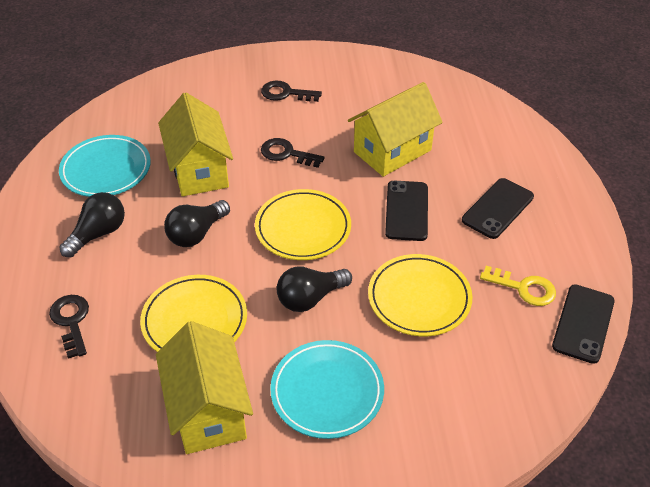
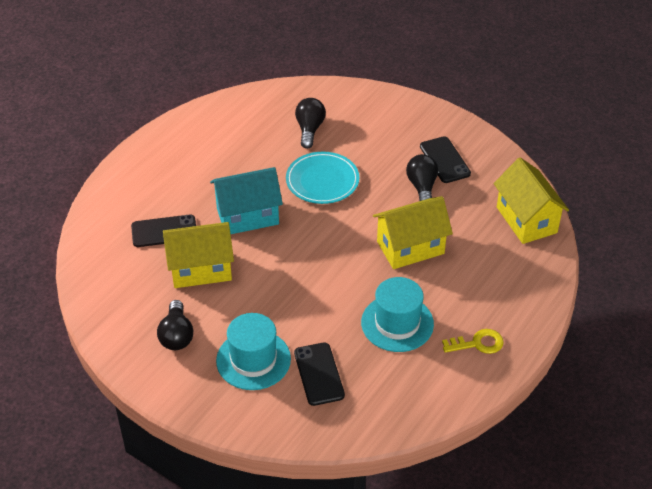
black key: [49,295,89,359] [261,81,322,102] [261,138,325,168] = 3 -> none = 0
turquoise hat: none = 0 -> [216,313,291,390] [361,277,434,352] = 2
turquoise house: none = 0 -> [210,167,283,234] = 1
turquoise plate: [59,135,151,197] [270,340,384,439] = 2 -> [286,152,359,204] = 1
yellow plate: [140,275,247,352] [255,189,351,260] [368,254,472,336] = 3 -> none = 0

